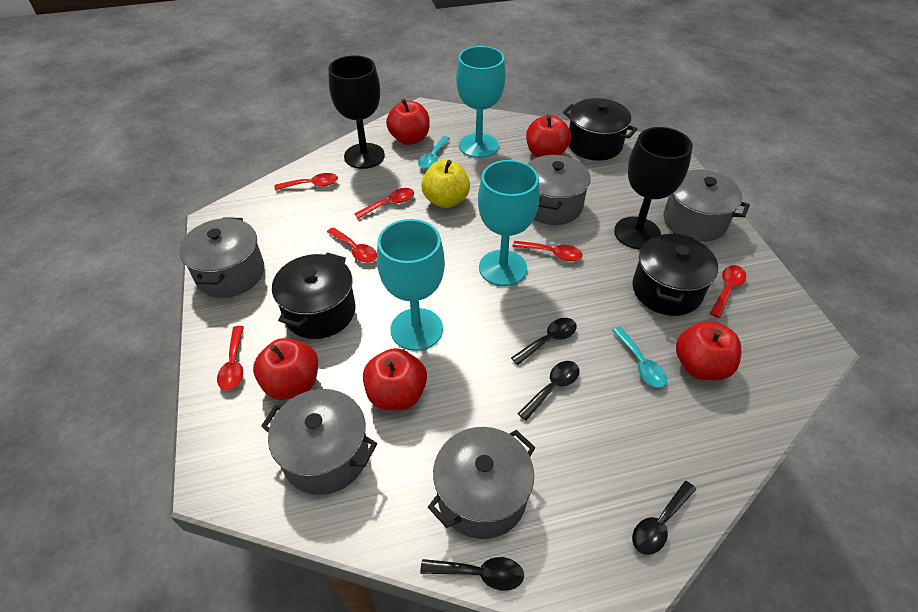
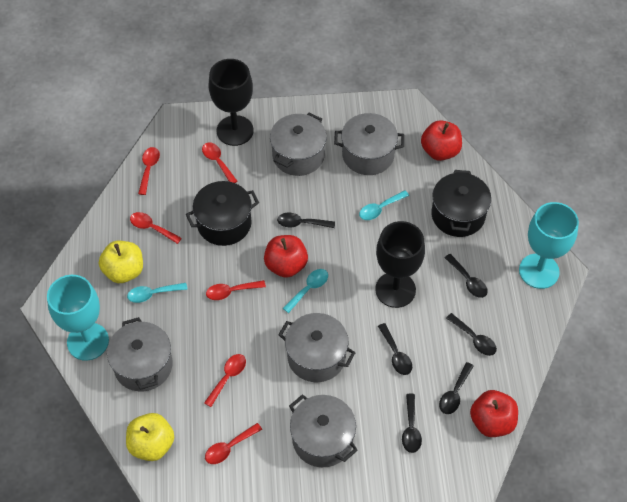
black pot: [272,252,356,339] [563,98,637,161] [632,233,718,316] = 3 -> [186,181,259,246] [431,170,491,237] = 2
black spoon: [420,557,524,591] [511,318,577,365] [517,361,579,421] [632,481,696,555] = 4 -> [277,213,335,228] [378,323,412,375] [402,394,422,453] [439,362,474,414] [444,254,488,298] [446,313,497,356] = 6
red apple: [253,338,318,400] [363,348,427,410] [386,99,430,145] [526,114,571,157] [676,321,742,380] = 5 -> [264,235,308,278] [421,120,462,161] [470,390,518,437] = 3
turquoise goblet: [377,219,445,351] [456,46,506,158] [478,160,540,286] = 3 -> [47,275,109,361] [519,202,579,289] = 2
turquoise spoon: [418,136,450,169] [612,327,667,388] = 2 -> [127,283,188,303] [283,269,328,313] [359,190,409,220] = 3
yellow apple: [421,160,470,208] = 1 -> [99,241,143,283] [126,413,174,461] = 2

